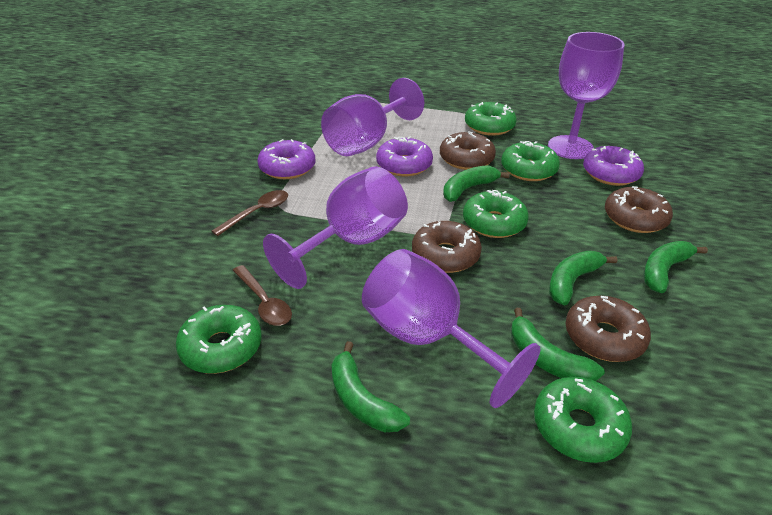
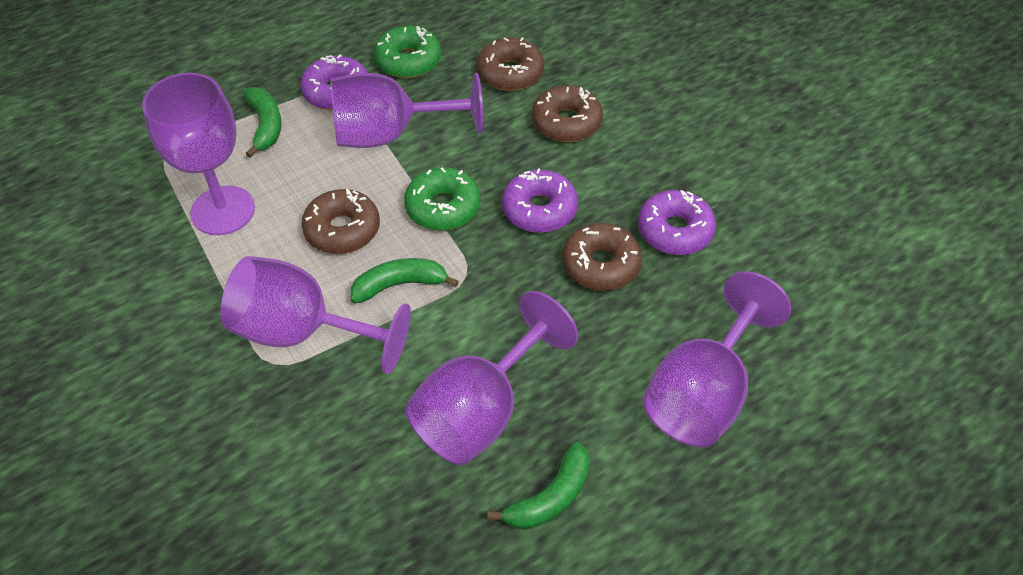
brown spoon: [212,190,288,236] [233,265,292,326] = 2 -> none = 0
green banana: [331,341,410,432] [443,165,510,202] [511,308,605,381] [549,251,617,306] [644,241,708,293] = 5 -> [243,87,282,158] [350,258,459,303] [488,442,590,530] = 3
green donut: [176,305,262,374] [463,190,529,238] [465,102,517,136] [501,141,560,181] [534,377,632,463] = 5 -> [374,26,441,78] [404,167,480,231] = 2
purple goblet: [263,166,408,289] [321,78,424,156] [362,249,541,408] [548,32,625,159] = 4 -> [142,73,255,235] [220,256,411,374] [331,73,483,148] [405,291,578,465] [643,271,791,447] = 5

